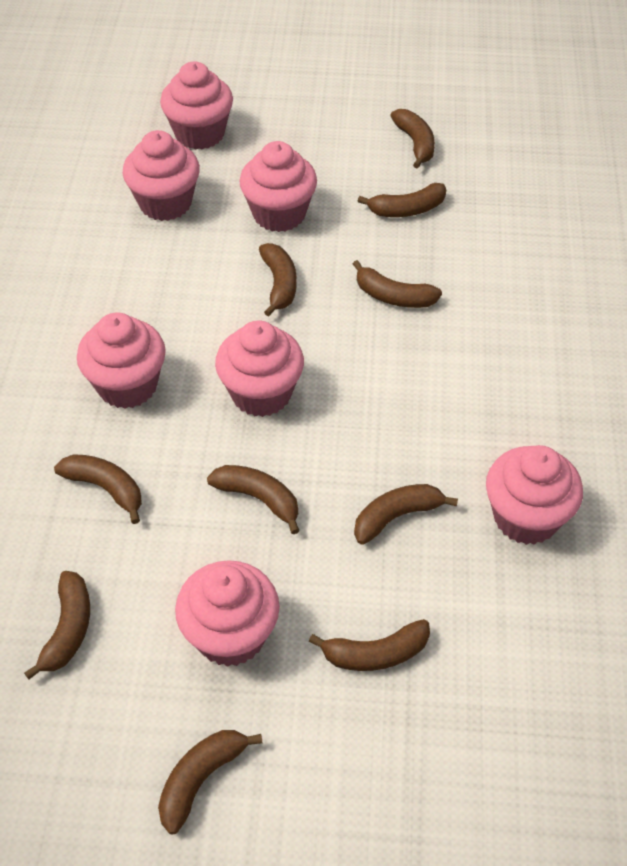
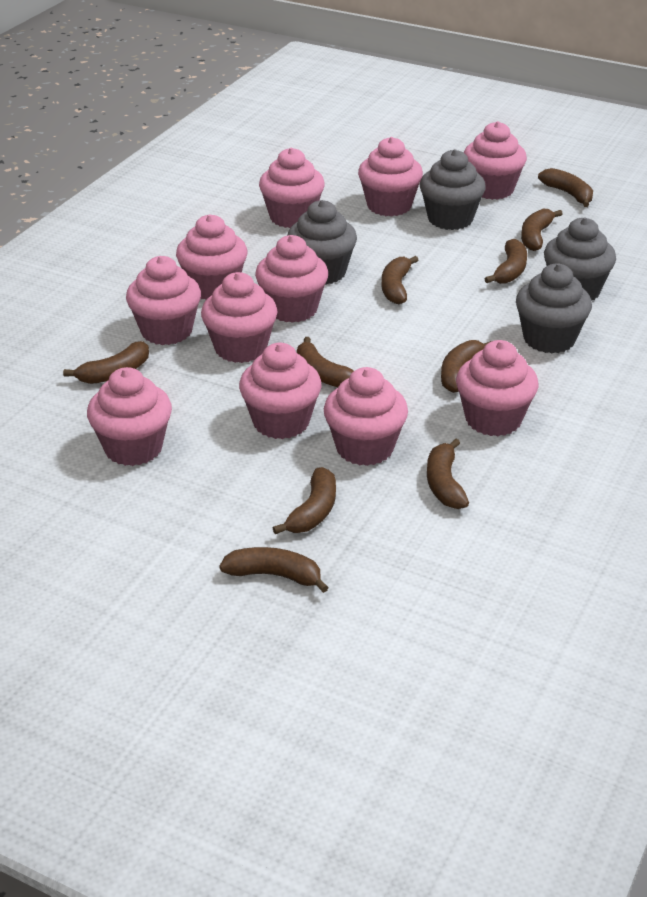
grey cupcake: none = 0 -> [287,200,357,285] [420,149,486,230] [516,264,592,353] [544,217,616,300] = 4
pink cupcake: [77,312,166,409] [123,130,200,221] [160,61,233,149] [175,560,280,667] [215,321,304,417] [239,141,317,232] [486,445,583,545] = 7 -> [87,367,172,466] [126,256,201,345] [176,214,247,300] [201,272,277,363] [239,343,321,439] [255,235,328,323] [259,148,325,228] [324,367,408,466] [358,137,423,217] [456,340,538,436] [464,121,527,200] = 11

